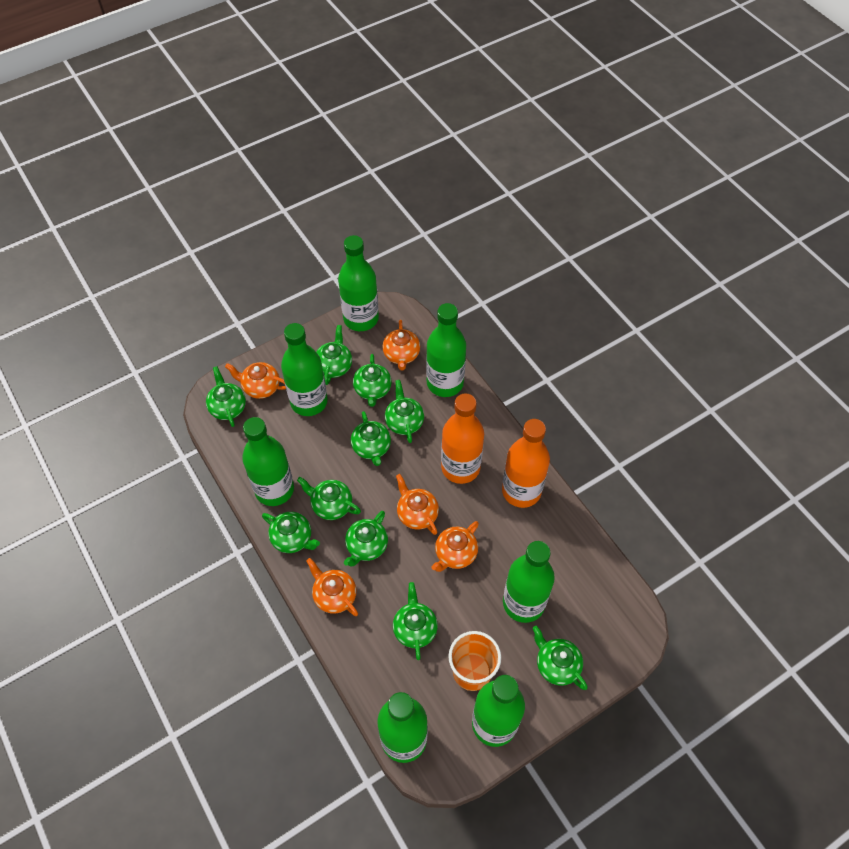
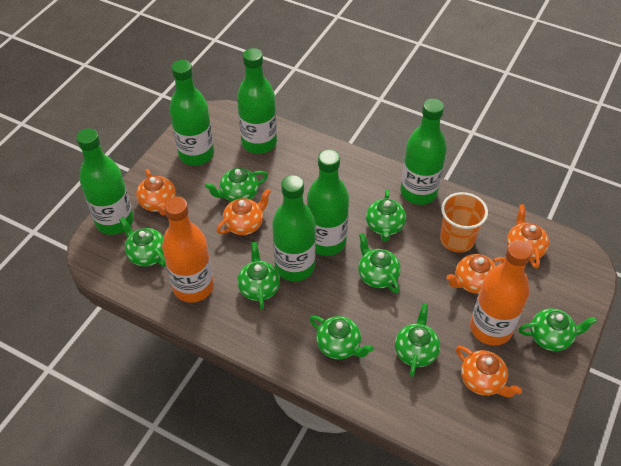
green bottle: [242,417,294,506] [281,323,328,416] [338,235,379,331] [377,692,428,763] [426,303,466,397] [472,675,525,747] [503,541,555,623] = 7 -> [76,128,134,235] [169,60,214,166] [237,48,277,154] [272,175,316,281] [307,149,349,256] [400,99,447,205] = 6
green teapot: [206,366,246,427] [262,512,320,553] [297,477,361,520] [316,325,352,385] [344,511,388,567] [351,411,391,466] [353,354,392,407] [385,380,424,443] [393,582,438,660] [532,626,588,690] = 10 -> [119,217,166,267] [205,168,268,202] [237,242,280,310] [309,316,374,359] [358,233,401,293] [366,190,406,241] [395,303,440,377] [519,308,597,351] = 8

